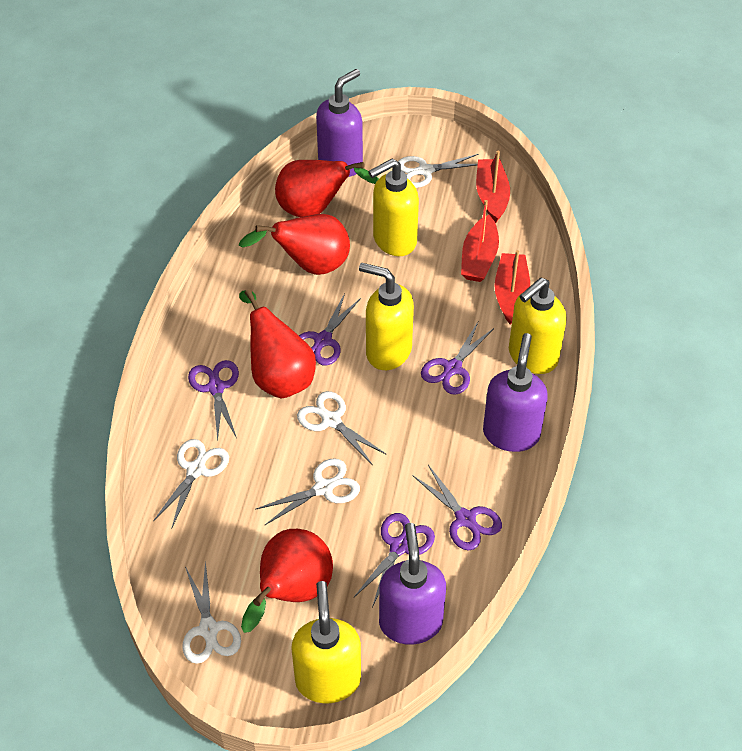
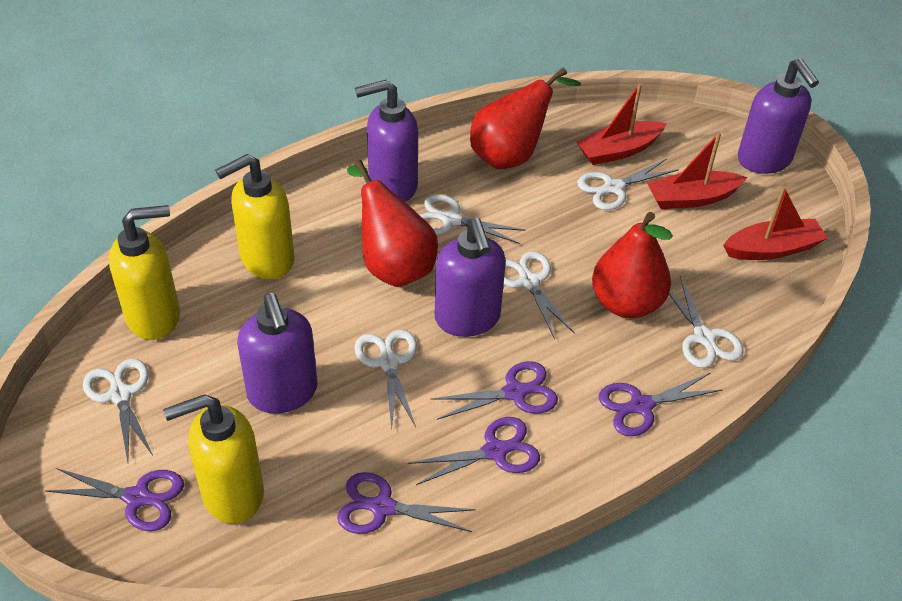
purple soap dispenser: [316,69,363,177] [379,523,446,645] [483,333,548,452] = 3 -> [237,293,318,414] [355,80,418,202] [435,218,506,337] [738,58,819,174] = 4
red pear: [239,214,350,275] [239,289,316,398] [241,529,333,633] [275,160,379,217] = 4 -> [347,160,438,287] [470,68,581,169] [592,212,673,318] = 3
white scissors: [153,439,229,527] [182,560,241,664] [255,458,360,526] [297,391,387,465] [398,154,478,188] = 5 -> [83,358,153,462] [355,329,417,429] [420,194,526,244] [504,251,575,340] [577,159,679,210] [669,276,744,368] = 6
yellow soap dispenser: [291,581,361,703] [359,263,414,370] [368,159,419,256] [509,278,567,374] = 4 -> [109,205,180,340] [163,394,264,524] [215,154,294,279] = 3

